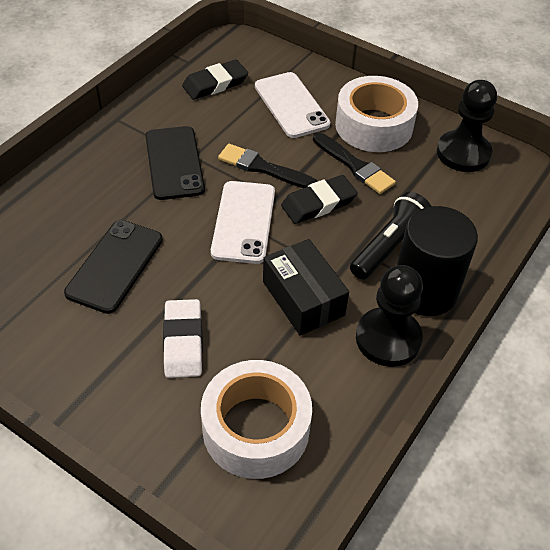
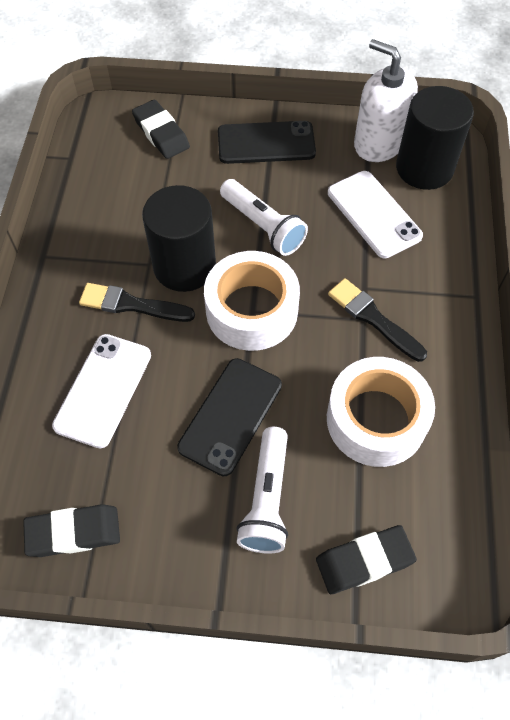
black box: [263,239,349,336] = 1 -> none = 0
black cylinder: [397,206,478,316] = 1 -> [142,185,216,292] [396,86,474,190] = 2
black eraser: [182,59,248,100] [281,175,358,224] = 2 -> [23,504,120,557] [132,100,190,159] [316,525,417,594] = 3
black flashlight: [350,192,431,280] = 1 -> none = 0
black pawn: [356,265,423,367] [437,80,497,172] = 2 -> none = 0
white eraser: [163,299,203,378] = 1 -> none = 0
white flashlight: none = 0 -> [220,179,308,256] [237,427,288,554] = 2
white soap dispenser: none = 0 -> [354,39,418,162] = 1

